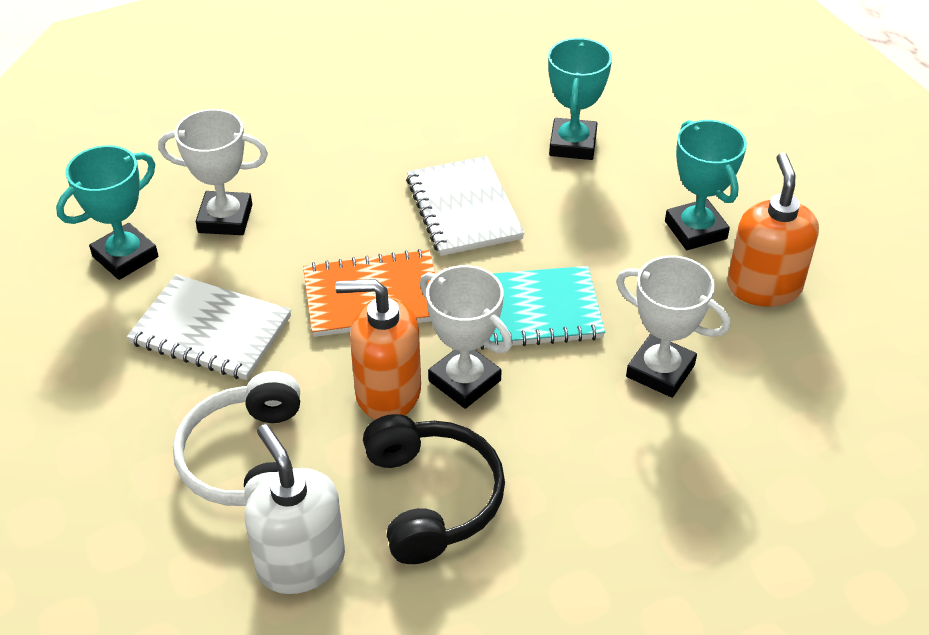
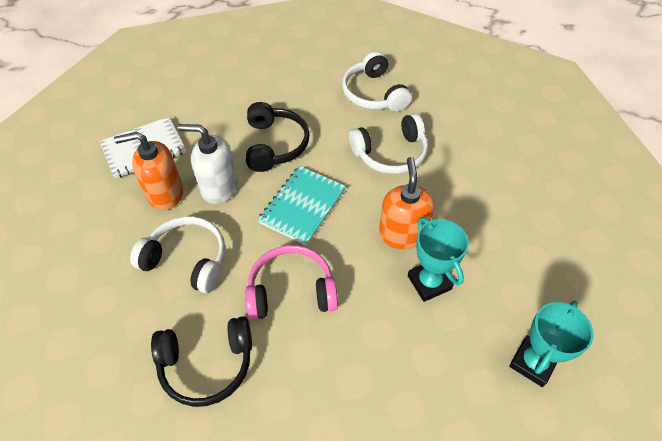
black headphones: [363,414,505,564] = 1 -> [151,316,252,407] [246,102,310,172] = 2
orange notebook: [303,249,436,337] = 1 -> none = 0
pink headphones: none = 0 -> [245,245,338,320] = 1
turquoise trophy: [56,145,158,280] [548,38,612,160] [665,120,747,250] = 3 -> [408,217,469,302] [509,301,593,387] = 2
white headphones: [173,371,300,506] = 1 -> [130,216,226,293] [342,51,412,112] [349,113,428,174] = 3
white notebook: [127,274,291,380] [406,156,524,256] = 2 -> [100,117,186,179] = 1
white trophy: [158,109,268,235] [420,265,512,409] [616,256,730,398] = 3 -> none = 0

